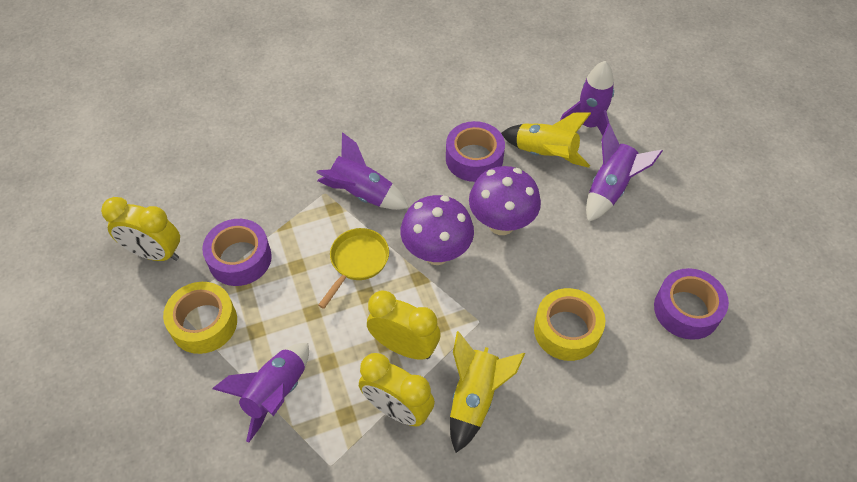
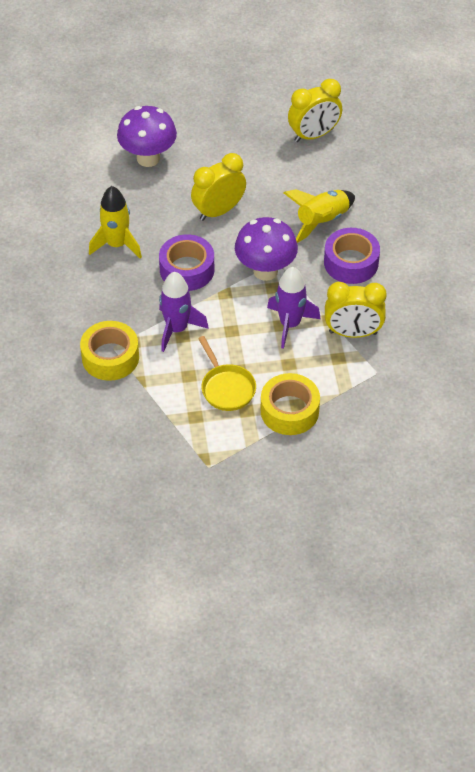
purple rocket: [212,343,309,443] [316,132,409,210] [560,61,614,136] [586,123,663,222] = 4 -> [159,272,209,352] [267,267,321,349] = 2
purple tape: [202,219,272,286] [446,121,505,182] [654,268,729,340] = 3 -> [159,234,215,291] [324,228,380,284] = 2

